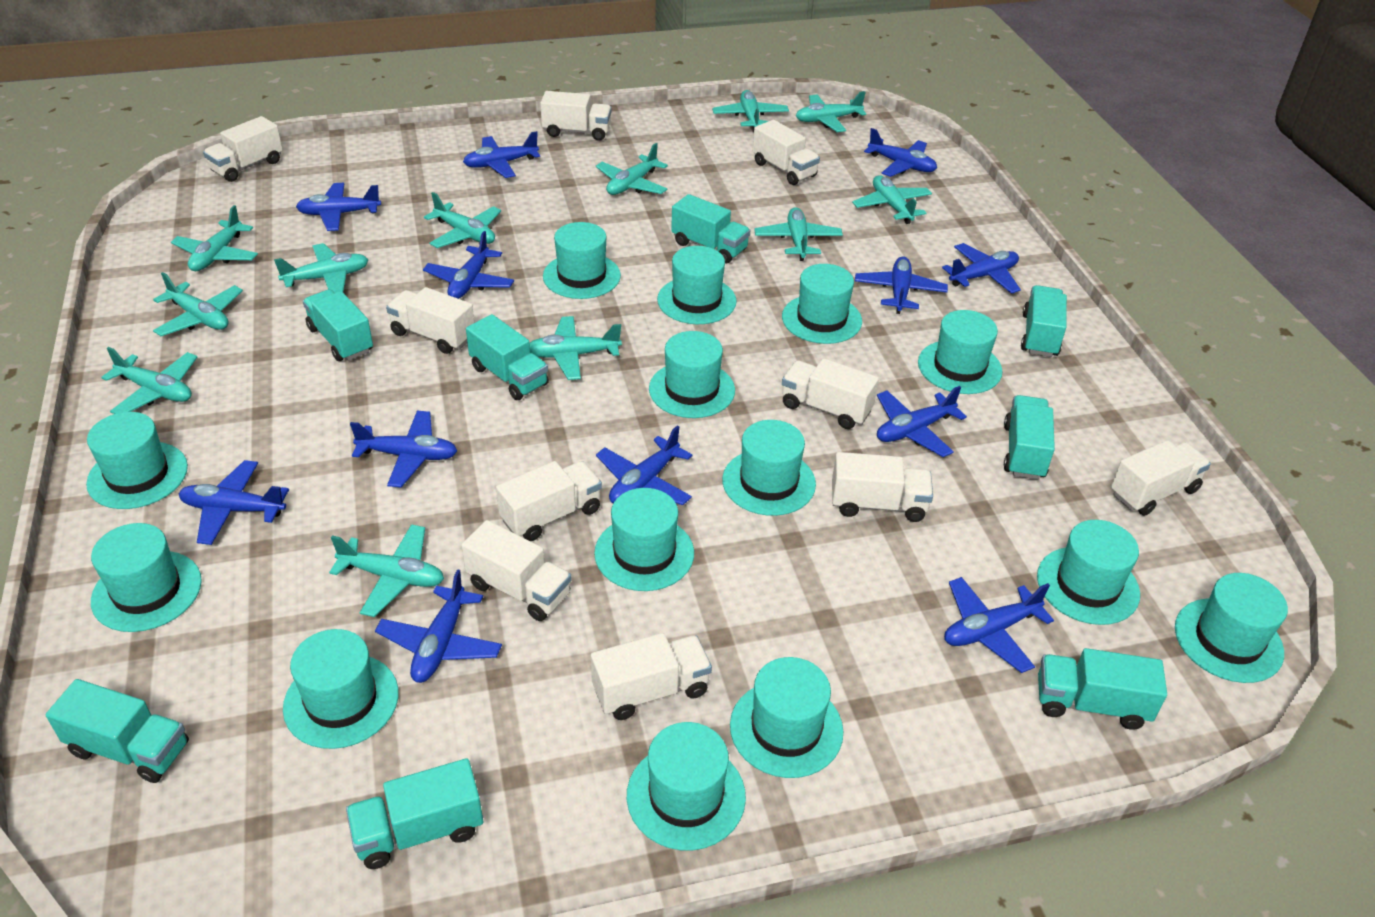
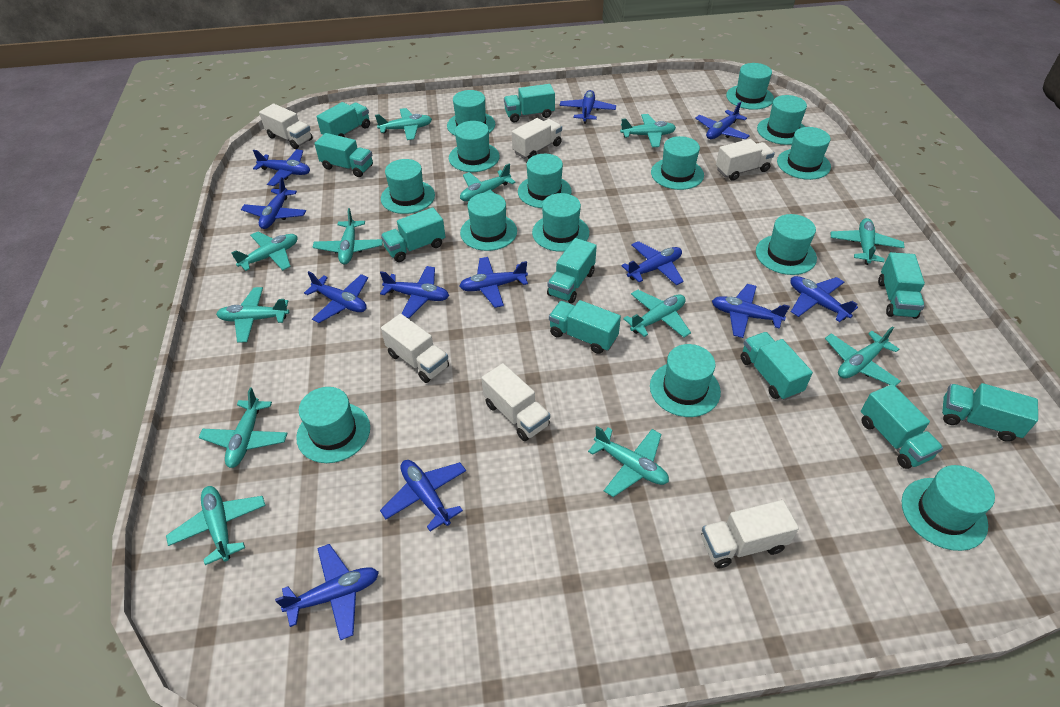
turquoise truck: [45,679,189,783] [303,289,373,361] [346,758,483,869] [466,314,549,400] [671,194,750,263] [1004,395,1055,480] [1021,285,1067,357] [1038,648,1167,730] = 8 -> [314,133,373,177] [316,102,370,137] [381,207,445,262] [504,84,555,123] [547,238,597,303] [549,300,621,354] [740,332,813,400] [861,384,943,469] [878,252,925,319] [942,383,1038,442] = 10
white truck: [203,116,283,182] [386,287,474,354] [461,520,572,621] [496,461,602,541] [540,91,612,141] [591,633,712,720] [753,120,820,185] [782,358,879,429] [832,452,933,522] [1111,440,1211,516] = 10 -> [259,104,313,149] [381,314,449,383] [482,363,550,441] [512,118,562,159] [701,500,799,569] [716,139,775,181] = 6

